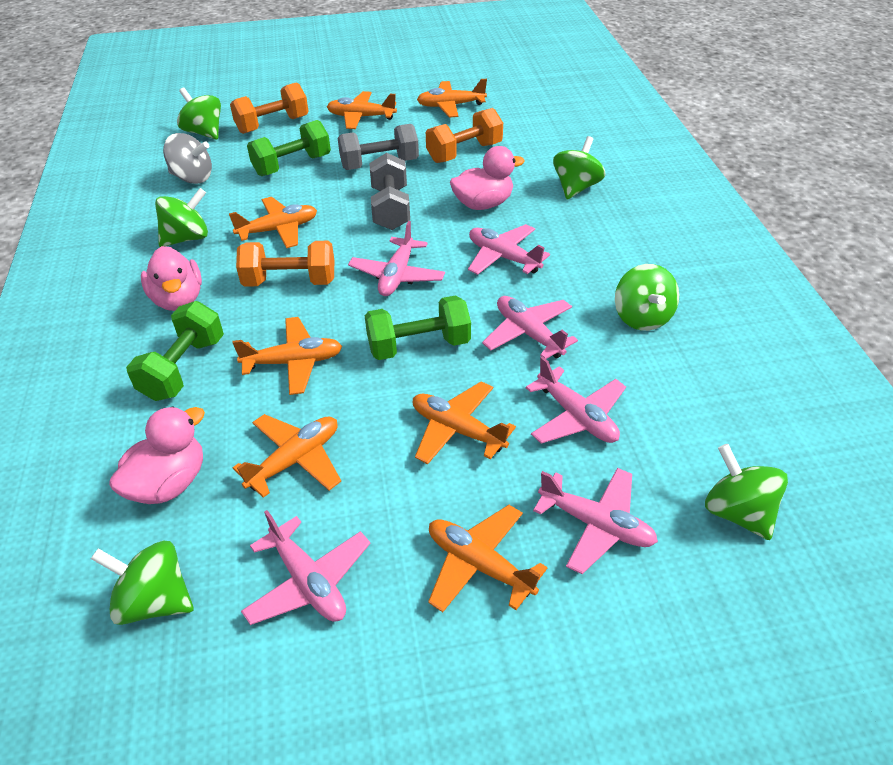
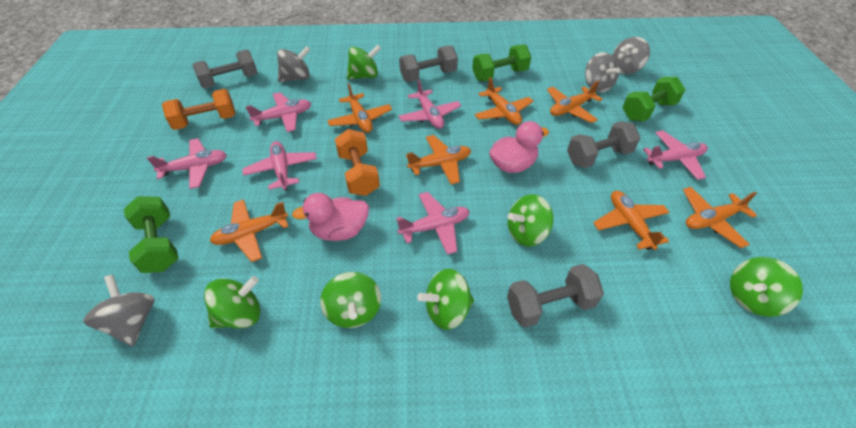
grey dumbbell: [338,124,419,170] [370,153,410,230] = 2 -> [192,49,257,88] [399,45,458,82] [507,264,604,328] [567,121,640,168] = 4
grey spinning top: [163,133,212,184] = 1 -> [83,274,155,347] [277,46,310,82] [585,52,620,92] [612,37,650,74] = 4
orange dumbbell: [230,82,309,134] [236,241,334,287] [426,108,503,163] = 3 -> [162,89,236,130] [335,129,380,196] = 2
pink duck: [109,406,205,504] [141,246,202,311] [450,146,525,210] = 3 -> [292,193,369,241] [489,121,549,173] = 2

